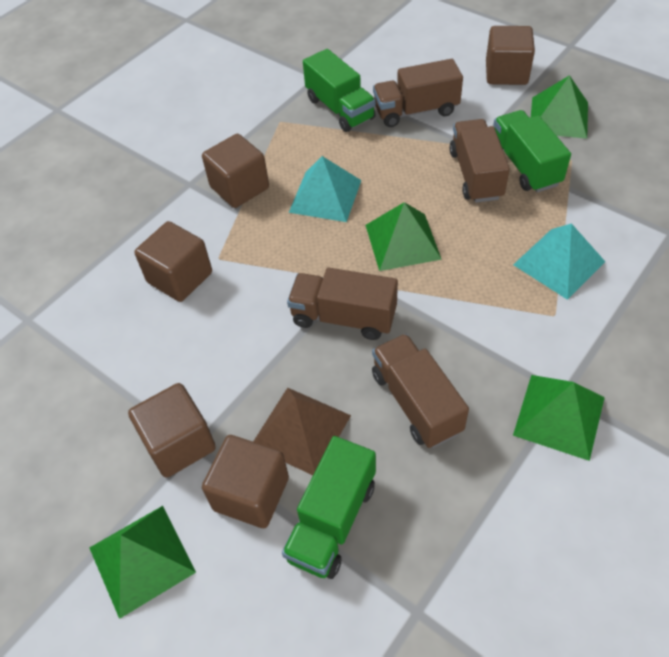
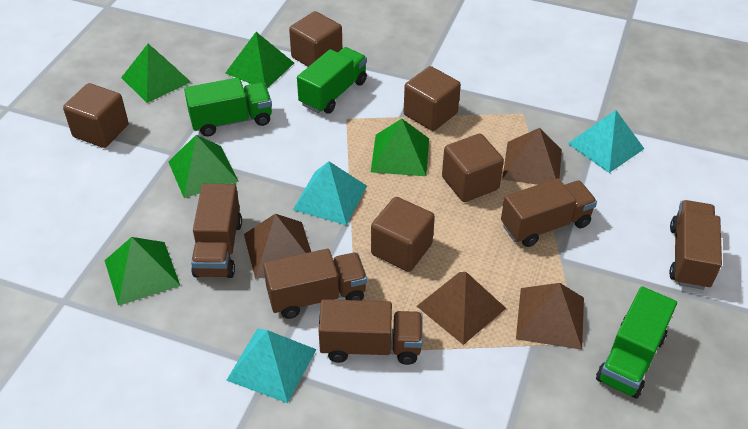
brown pyramid: [253,388,351,475] = 1 -> [244,214,311,279] [417,272,506,345] [502,128,562,185] [516,283,584,350] = 4
brown truck: [287,267,398,340] [372,334,469,448] [373,59,463,127] [449,119,510,203] = 4 -> [191,184,242,278] [263,249,367,319] [319,299,423,365] [501,178,597,247] [669,200,722,290] = 5
green pyramid: [89,506,196,619] [365,202,442,271] [513,375,605,461] [531,75,588,139] = 4 -> [105,237,181,306] [121,44,191,103] [168,135,239,198] [225,32,294,88] [371,119,429,176] = 5
turquoise pyramid: [289,156,362,222] [513,223,605,300] = 2 -> [226,328,317,403] [293,161,367,225] [568,110,644,173] = 3

